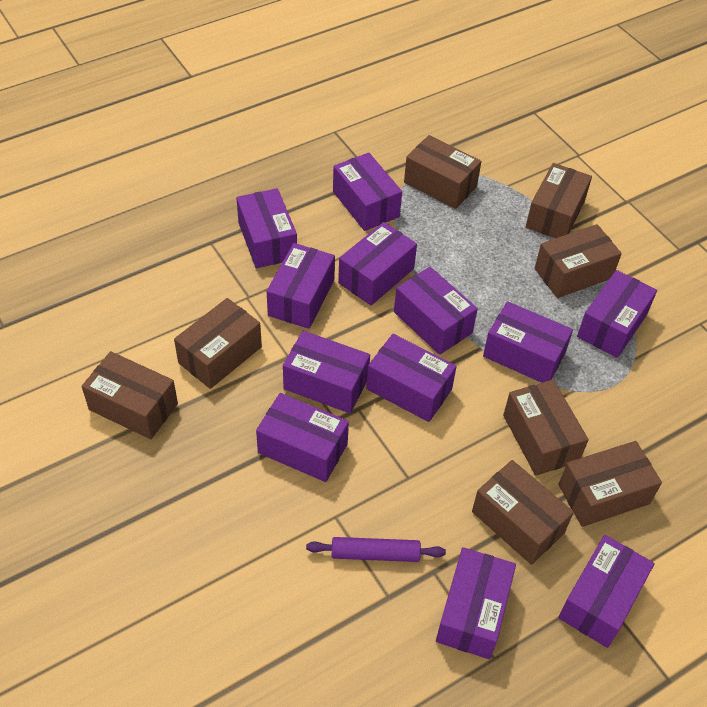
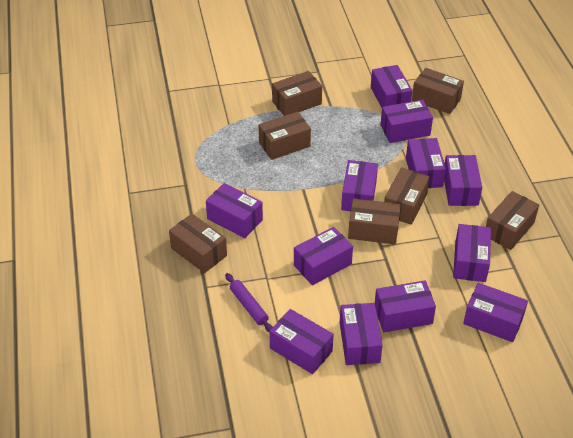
brown box: [82,351,178,439] [174,298,262,389] [404,135,481,209] [472,460,574,565] [503,380,589,476] [526,163,592,238] [535,224,622,298] [558,441,662,527] = 8 -> [169,214,227,273] [259,112,311,160] [272,71,322,116] [348,198,401,244] [384,167,430,225] [412,68,464,114] [486,191,539,250] = 7

